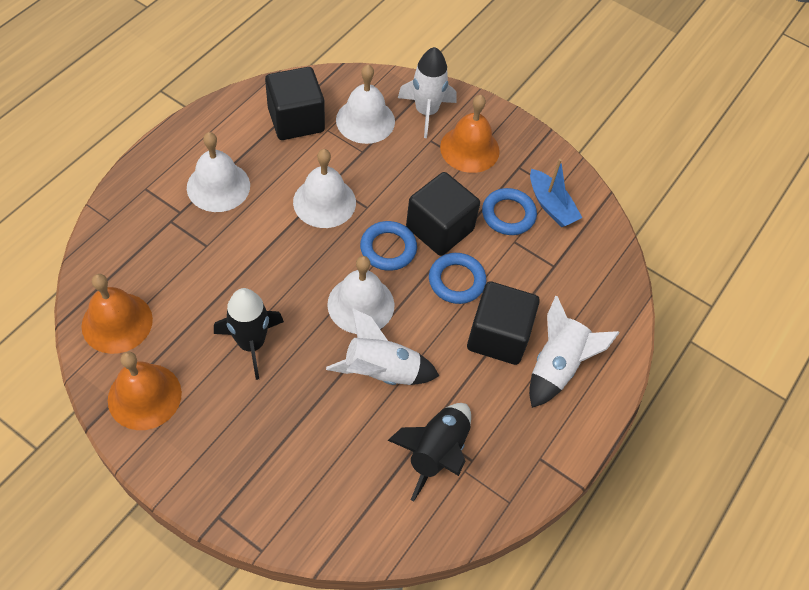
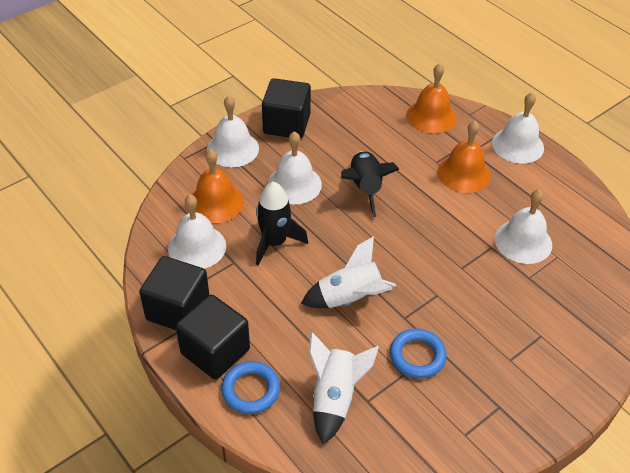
blue boat: [530,159,582,227] = 1 -> none = 0
blue ring: [360,221,417,271] [429,253,486,304] [482,188,537,235] = 3 -> [221,361,280,414] [390,328,447,378] = 2
white bell: [187,132,250,212] [293,149,356,228] [327,256,394,334] [336,65,395,144] = 4 -> [168,195,226,269] [207,96,259,167] [268,131,322,204] [492,93,544,164] [495,189,552,264] = 5
white rocket: [326,308,439,385] [398,47,456,138] [529,296,620,408] = 3 -> [301,236,396,308] [309,332,379,444] = 2

